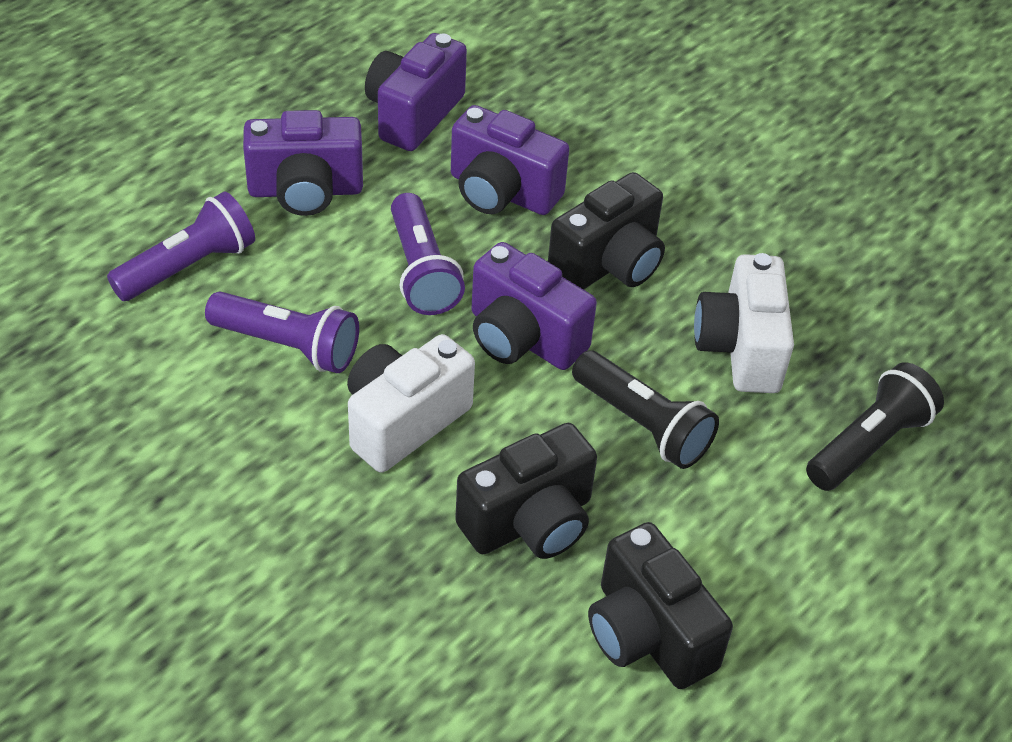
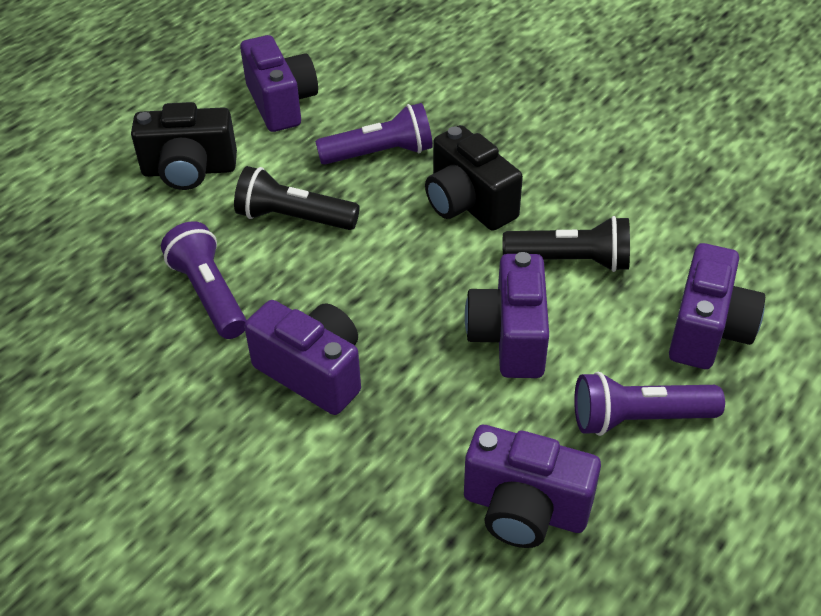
black camera: [455,423,597,559] [548,172,665,290] [588,522,733,689] = 3 -> [131,102,237,190] [425,125,523,231] = 2
purple camera: [243,110,363,216] [365,33,467,151] [451,105,569,215] [471,242,597,370] = 4 -> [240,35,318,132] [244,300,361,415] [464,425,601,548] [465,252,549,378] [669,243,765,369] = 5
white camera: [347,334,475,473] [694,253,794,393] = 2 -> none = 0

